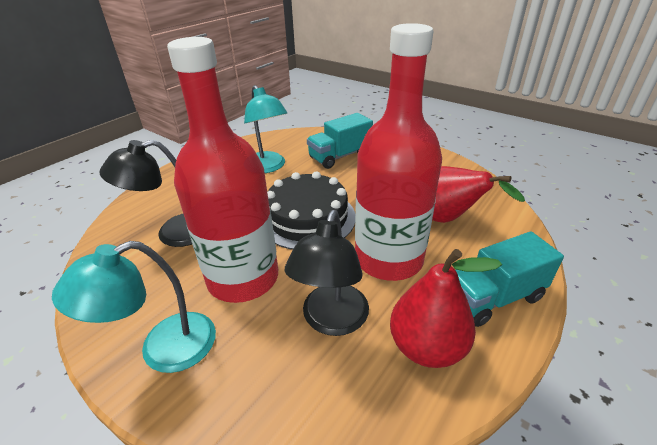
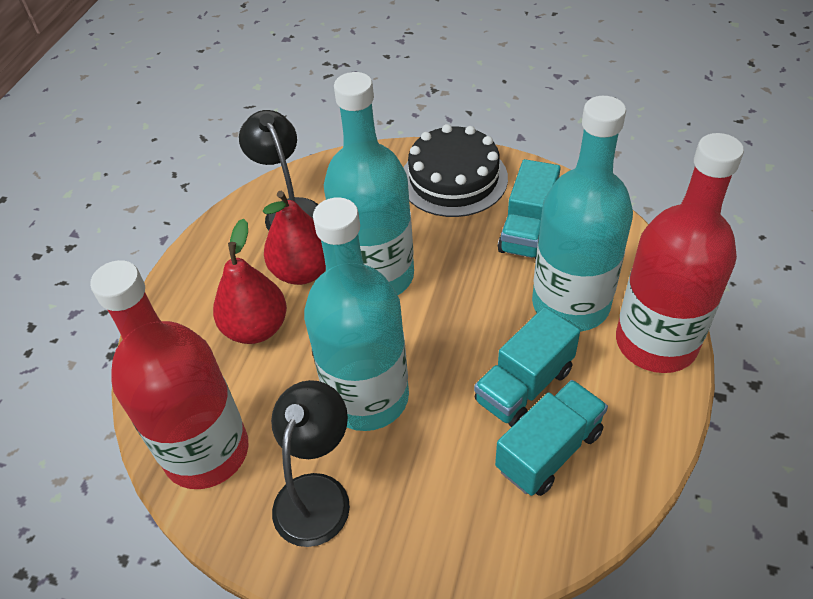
turquoise bottle: none = 0 -> [304,197,409,431] [324,72,414,295] [532,96,633,332] = 3
turquoise lamp: [52,241,216,373] [244,85,288,173] = 2 -> none = 0
turquoise truck: [307,113,373,169] [456,231,564,327] = 2 -> [474,307,580,427] [495,380,608,496] [498,159,560,259] = 3

